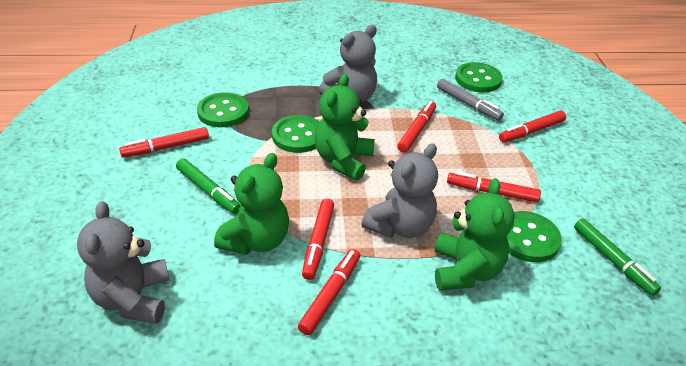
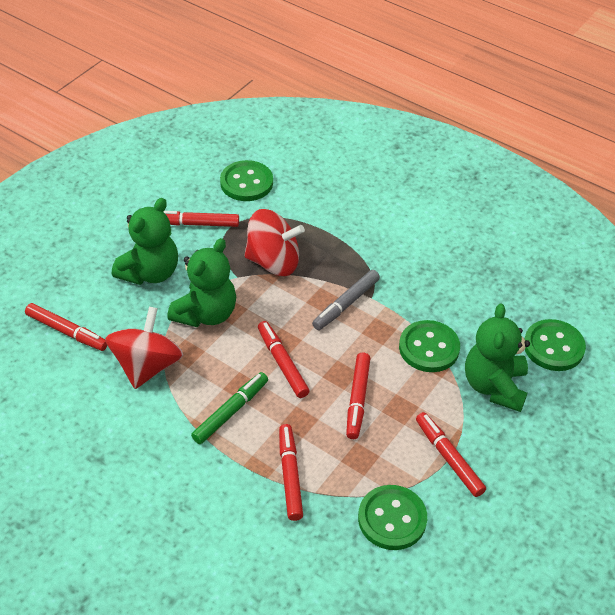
green marker: [176,158,241,214] [574,218,661,296] = 2 -> [191,372,268,444] = 1
grey teddy bear: [77,201,169,324] [319,25,377,104] [362,143,438,238] = 3 -> none = 0
red spinning top: none = 0 -> [105,307,183,389] [244,209,305,276] = 2

